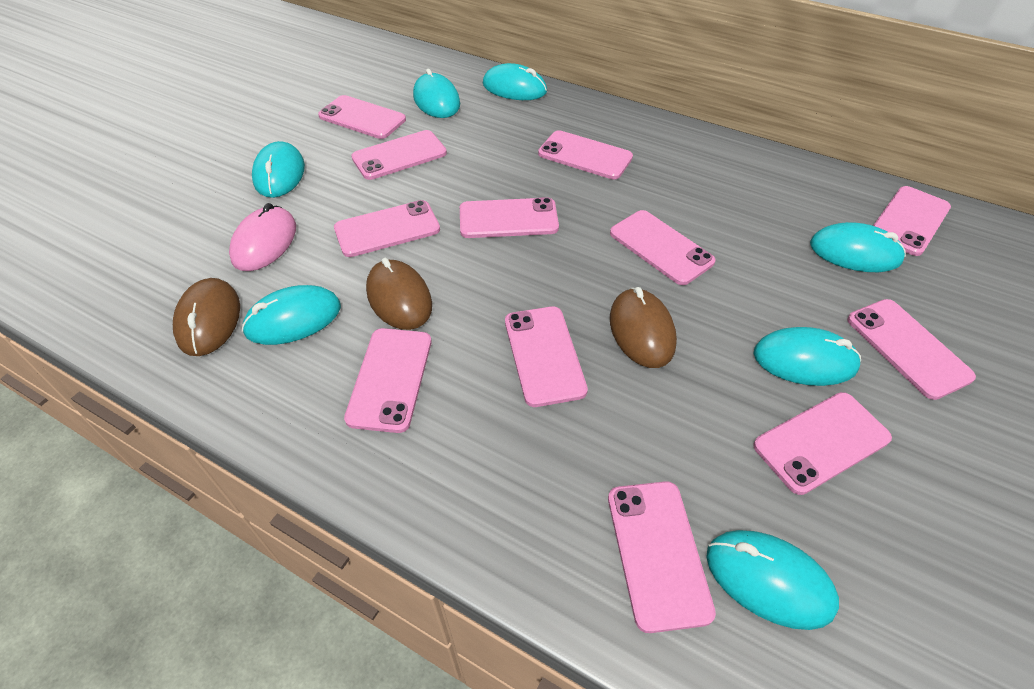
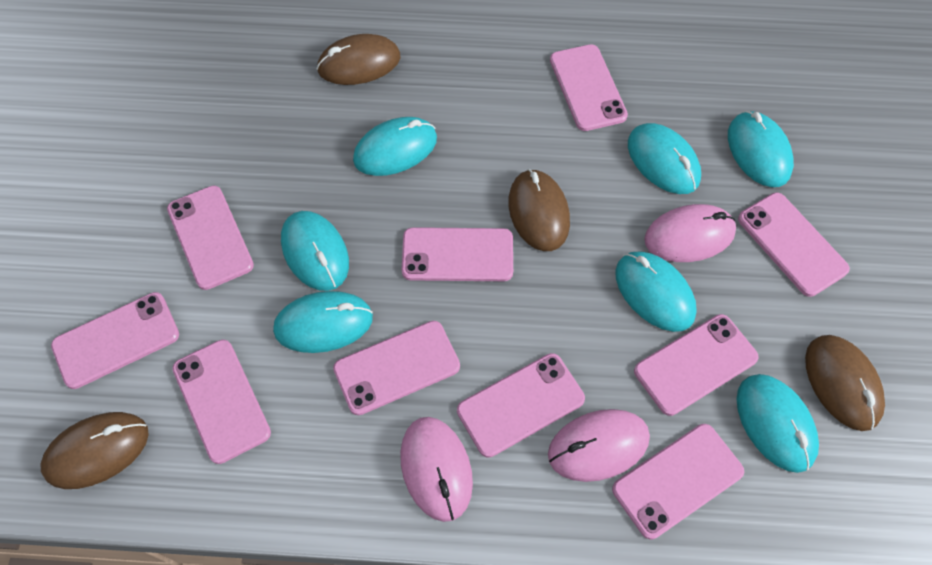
brown mouse: [173,278,240,356] [366,258,432,330] [610,287,677,368] = 3 -> [40,412,149,489] [317,34,401,85] [509,169,570,251] [805,335,885,431] = 4
pink mouse: [229,203,296,271] = 1 -> [400,417,473,522] [548,409,650,482] [644,204,736,262] = 3
pink phone: [318,95,406,139] [334,200,440,257] [344,328,431,433] [351,130,447,180] [460,197,559,238] [505,306,588,407] [538,130,633,179] [608,481,716,633] [610,210,716,285] [753,392,892,495] [847,299,976,400] [873,186,951,256] = 12 -> [51,292,179,389] [167,186,254,290] [172,340,271,464] [333,321,460,415] [402,227,513,281] [457,353,585,458] [550,44,628,131] [612,424,744,539] [634,314,759,416] [738,192,850,297] = 10

